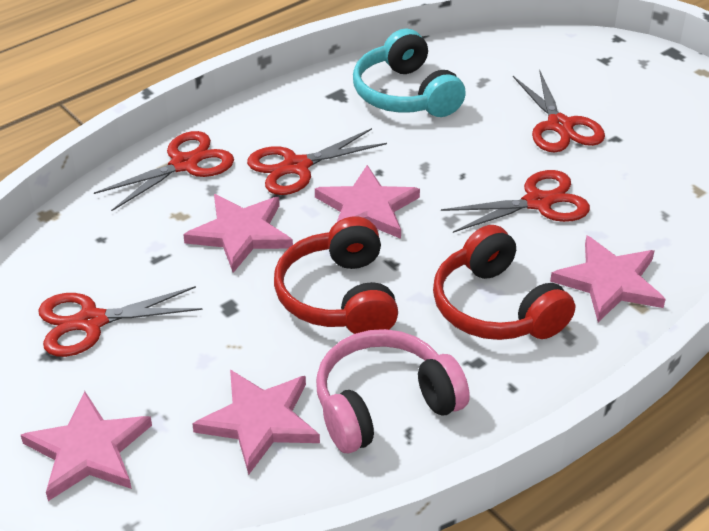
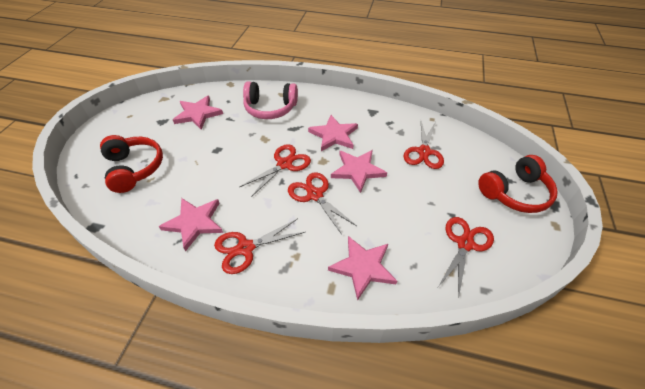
turquoise headphones: [353,28,466,117] = 1 -> none = 0

